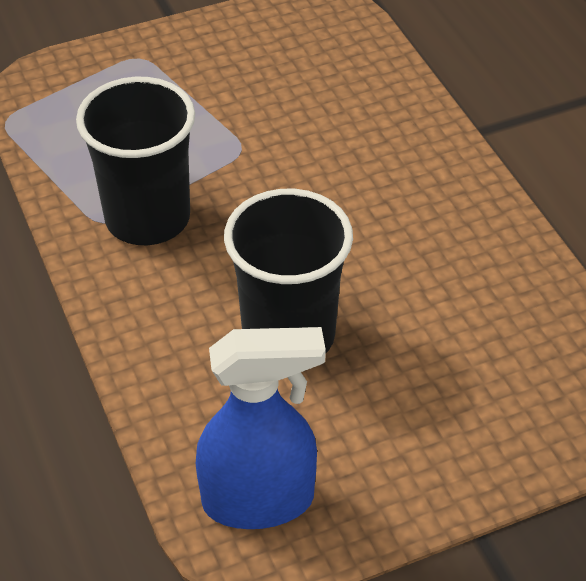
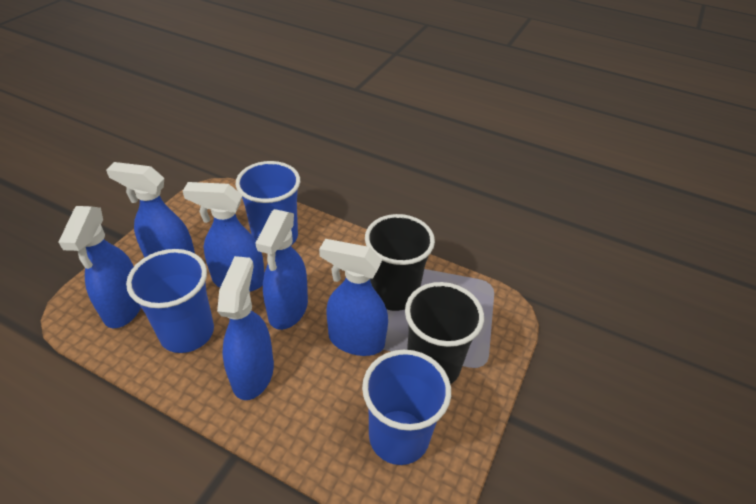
blue cup: none = 0 -> [126,249,214,353] [236,161,300,246] [362,350,451,465] = 3
blue spray bottle: [196,327,326,529] = 1 -> [59,206,141,328] [106,162,195,258] [183,182,264,292] [217,256,274,400] [255,209,308,330] [319,239,388,356] = 6

